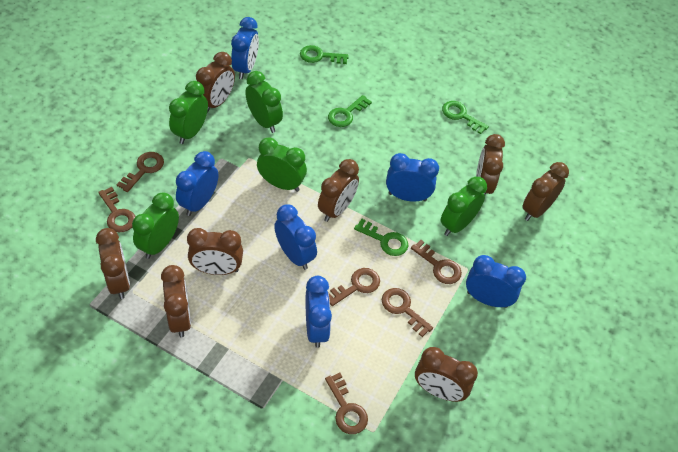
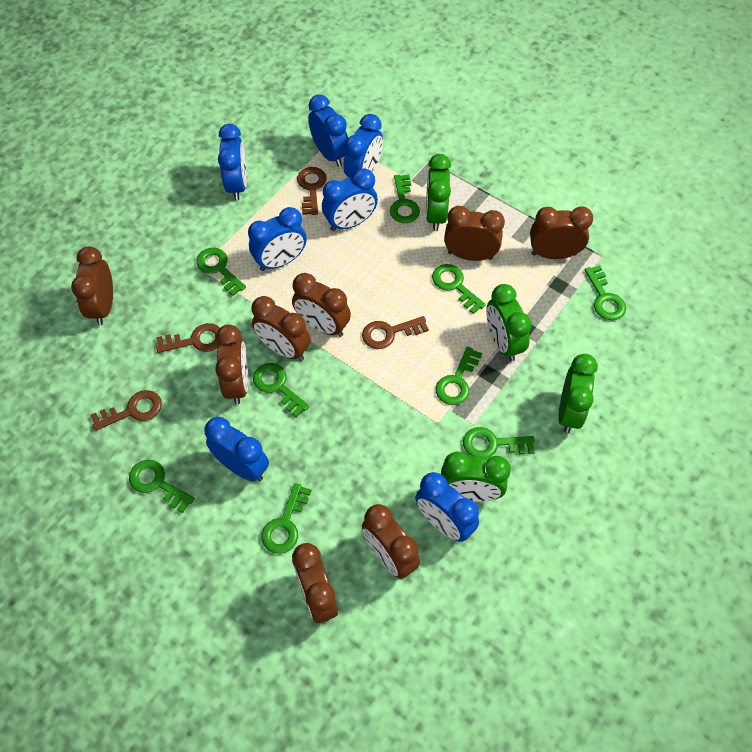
blue clock: [176,151,218,216] [231,17,259,79] [274,204,317,270] [306,276,332,348] [386,153,439,201] [466,255,526,308] = 6 -> [205,417,269,481] [218,124,247,200] [248,207,306,271] [308,94,348,167] [322,168,378,231] [343,114,383,178] [415,472,479,542] = 7
brown key: [98,187,135,232] [116,152,164,192] [325,373,368,434] [328,268,380,306] [382,288,433,337] [411,240,462,284] = 6 -> [91,390,162,431] [156,323,220,353] [297,167,327,215] [362,316,429,349] = 4
green clock: [132,192,179,259] [169,81,208,144] [245,71,283,133] [257,137,307,192] [441,177,487,236] = 5 -> [426,154,451,231] [441,452,511,502] [486,284,532,362] [558,354,598,433] = 4
green key: [300,45,349,64] [328,95,372,127] [354,218,408,256] [442,101,489,134] = 4 -> [129,460,195,513] [196,248,246,296] [253,363,309,417] [261,483,312,554] [390,175,420,223] [432,264,486,314] [436,347,482,405] [463,427,535,458] [584,265,626,320] = 9

